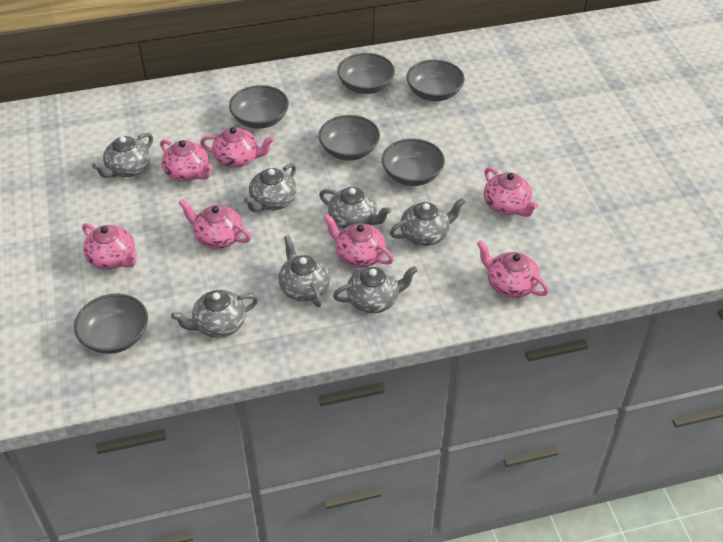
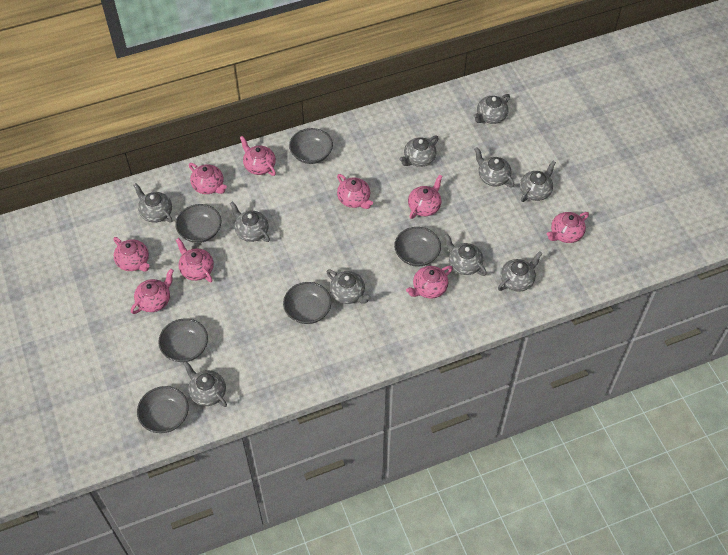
grey teapot: [92,133,153,178] [171,290,258,338] [244,163,297,212] [278,235,330,307] [319,187,391,229] [333,266,418,313] [390,198,465,246] = 7 -> [133,183,173,223] [183,361,227,407] [230,201,270,242] [327,270,371,304] [399,136,439,167] [444,233,487,276] [473,94,510,124] [474,147,514,187] [498,251,542,292] [520,161,556,202] = 10
pink teapot: [82,223,137,270] [160,139,213,181] [179,199,251,249] [200,127,274,168] [323,214,394,268] [477,240,549,298] [484,167,538,217] = 7 -> [113,237,149,272] [131,269,174,314] [176,238,214,282] [189,163,227,194] [240,136,276,176] [337,174,373,209] [406,266,453,299] [408,175,443,219] [547,212,589,243] = 9

